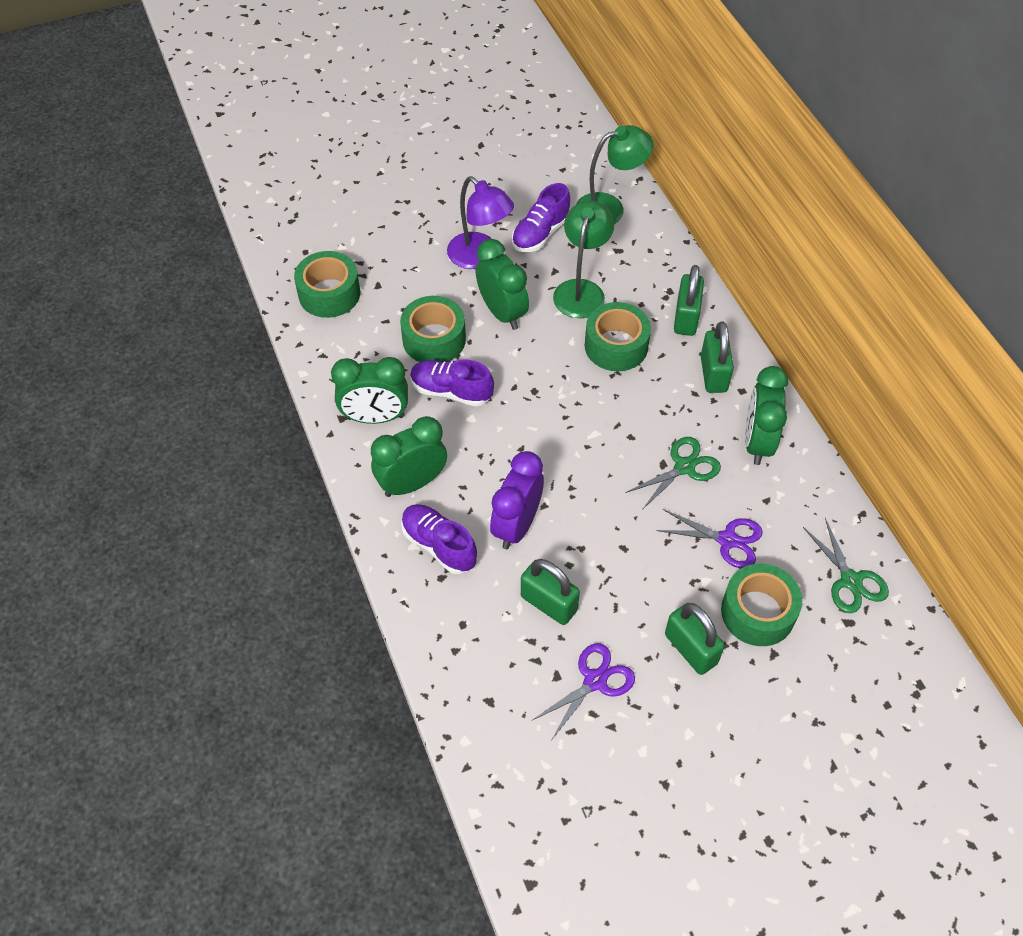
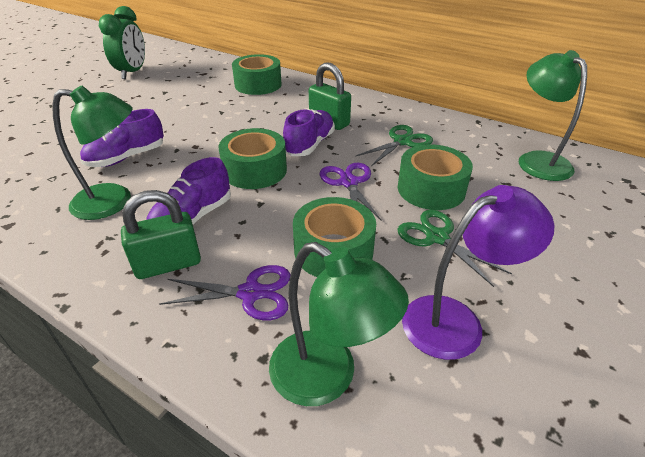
green clock: [331,357,408,424] [371,416,447,497] [475,239,529,330] [745,366,788,465] = 4 -> [99,6,145,79] = 1
green lamp: [553,201,614,318] [576,125,654,224] = 2 -> [52,85,133,220] [269,242,409,406] [519,50,587,181] = 3
green padlock: [521,559,580,625] [665,603,725,675] [674,265,704,336] [701,322,734,393] = 4 -> [121,190,201,279] [309,62,351,130] = 2
purple clock: [490,451,544,549] = 1 -> none = 0

